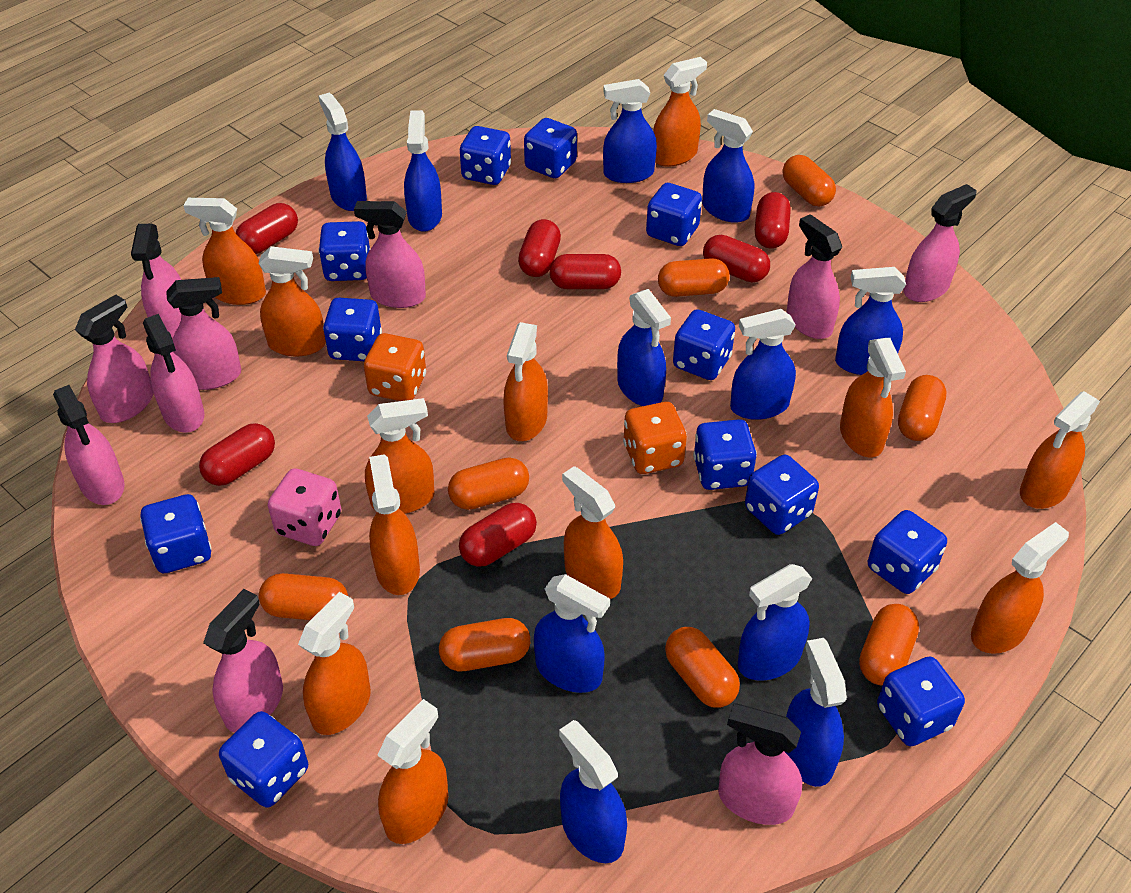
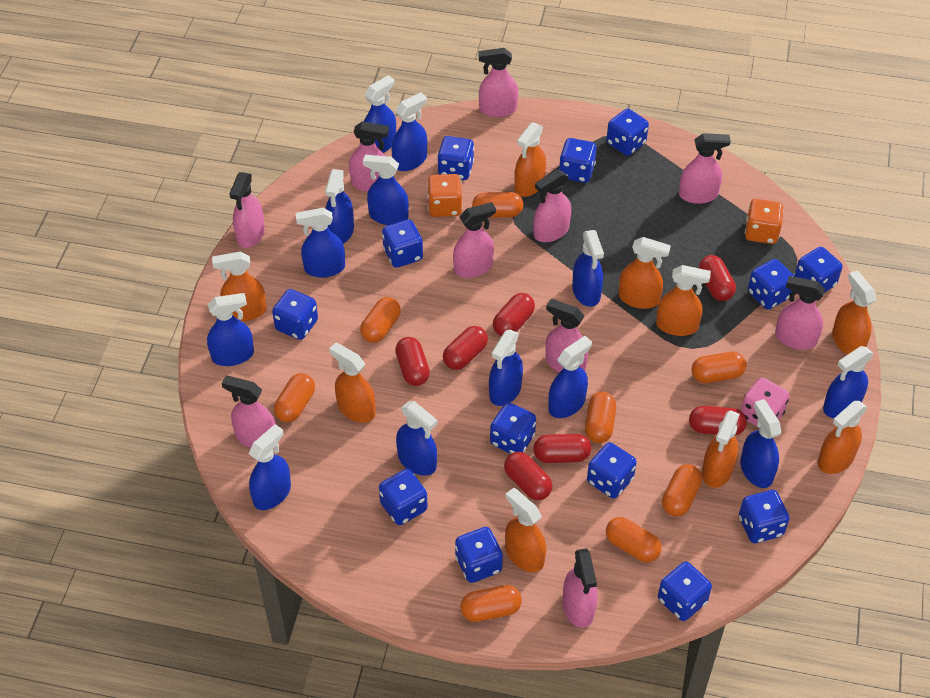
blue dice: [140,494,212,573] [219,711,308,808] [318,221,370,281] [323,298,382,361] [460,126,511,185] [524,118,577,178] [646,183,702,246] [673,309,735,380] [693,419,757,490] [745,455,819,535] [868,510,947,594] [877,657,965,746] = 12 -> [272,289,318,340] [379,469,428,525] [382,219,423,268] [437,136,474,180] [455,527,503,583] [490,402,536,454] [559,138,597,183] [587,442,637,498] [606,109,649,156] [658,562,712,621] [739,490,790,543] [748,259,795,309] [794,247,842,293] = 13
blue spray bottle: [318,93,367,211] [404,110,442,232] [534,574,610,693] [559,720,627,863] [603,79,657,183] [617,289,671,406] [702,109,754,223] [730,309,796,420] [738,564,812,681] [785,638,847,787] [835,267,906,375] = 11 -> [207,293,254,366] [248,424,291,510] [296,208,345,278] [325,169,354,243] [363,155,409,225] [364,75,396,153] [392,92,427,171] [396,401,438,476] [489,330,523,406] [548,336,592,418] [572,230,604,307] [740,399,781,488] [823,346,873,418] = 13
orange spray bottle: [183,198,266,305] [259,246,326,356] [298,592,371,735] [365,398,435,514] [369,454,420,595] [377,699,448,844] [503,322,548,441] [562,466,623,599] [653,57,707,167] [840,338,906,458] [971,522,1069,654] [1020,391,1100,509] = 12 -> [212,252,267,321] [329,342,376,423] [505,488,546,572] [515,122,546,197] [619,237,671,309] [656,265,711,336] [702,410,740,488] [818,401,868,474] [832,271,876,355] = 9

